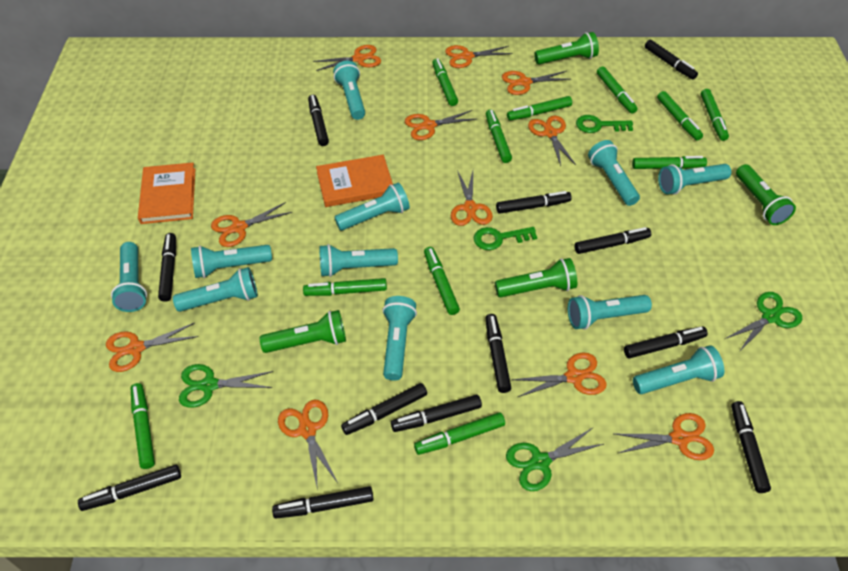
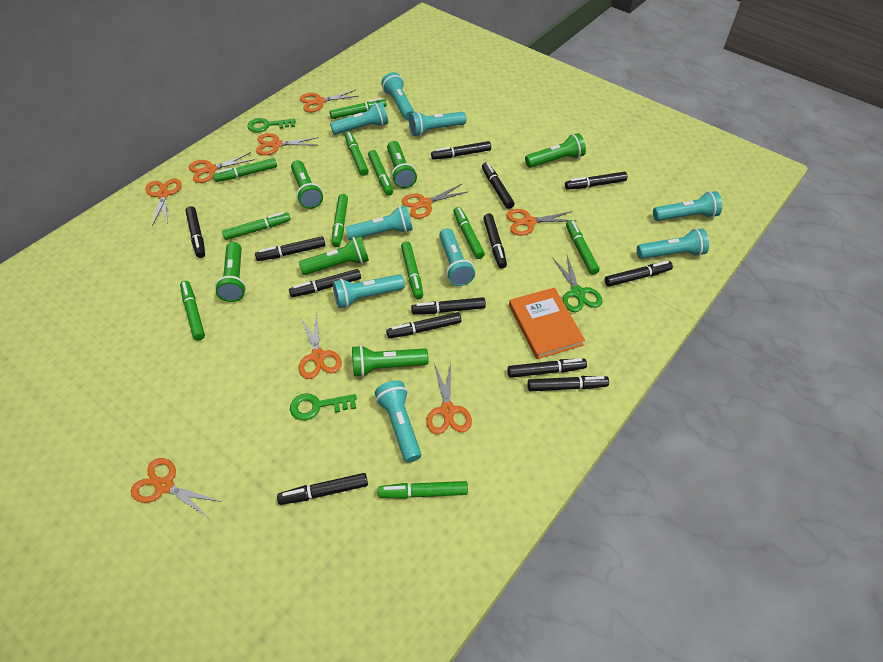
black marker: [78,465,181,511] [158,233,176,302] [272,486,374,518] [308,95,329,146] [341,383,427,435] [391,395,482,432] [486,314,511,393] [496,191,572,214] [574,227,651,254] [624,326,708,358] [645,40,698,79] [731,401,771,493] = 12 -> [185,206,205,258] [255,236,325,261] [277,473,368,505] [289,269,361,297] [386,312,462,338] [411,297,486,314] [431,141,491,160] [482,162,515,209] [483,214,507,268] [507,358,587,378] [527,376,609,391] [565,172,627,190] [605,261,673,287] = 13
green flashlight: [260,310,346,353] [495,258,577,297] [534,32,599,65] [736,164,796,225] = 4 -> [215,242,246,302] [291,160,323,209] [299,236,369,275] [352,345,429,377] [387,141,417,189] [525,133,586,168] = 6
green scissors: [179,364,273,408] [506,428,604,491] [725,292,802,352] = 3 -> [552,256,602,312] = 1
orange book: [138,163,195,224] [316,155,393,207] = 2 -> [509,288,585,359] = 1
orange scissors: [106,323,198,372] [211,202,292,247] [278,400,338,491] [313,45,381,71] [405,110,477,140] [445,45,513,68] [451,170,493,226] [502,71,571,95] [511,352,607,397] [528,115,576,166] [615,413,714,460] = 11 -> [131,458,222,519] [146,178,181,226] [188,152,255,183] [256,133,319,155] [299,312,342,379] [300,90,358,112] [402,184,467,219] [426,363,472,434] [506,209,576,236] = 9
turquoise flashlight: [111,242,147,312] [173,267,258,312] [191,245,272,278] [320,244,398,277] [333,61,365,120] [334,183,410,231] [382,296,417,381] [568,295,652,330] [588,140,640,206] [633,345,724,394] [658,164,731,195] = 11 -> [330,102,388,135] [333,274,405,308] [346,206,413,240] [375,381,421,463] [381,72,415,120] [409,111,466,136] [439,228,475,286] [637,228,709,259] [653,191,722,221] = 9

